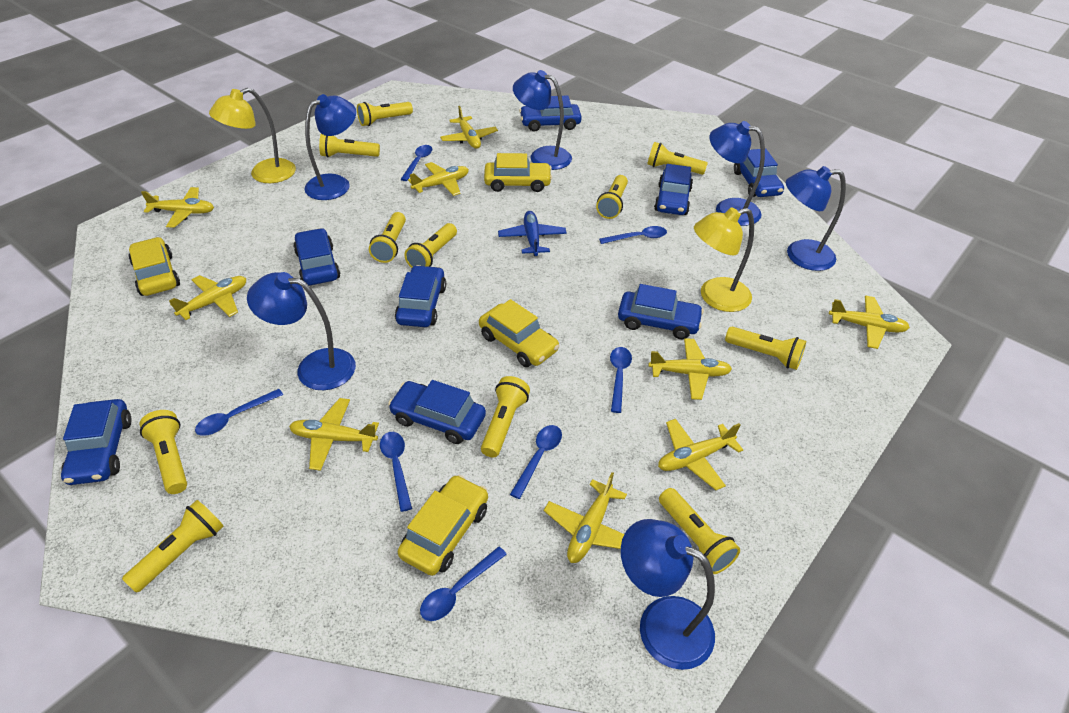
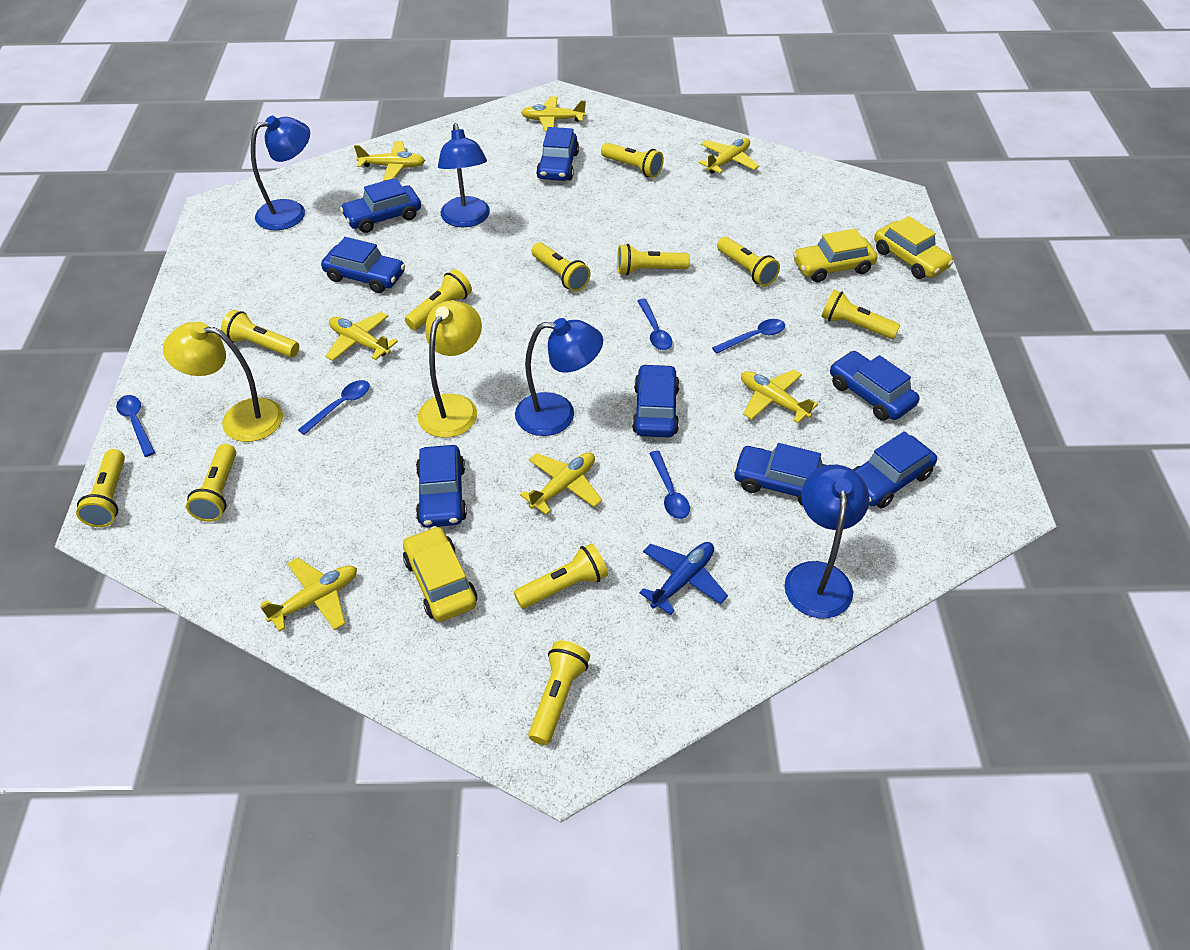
blue lamp: [247,272,356,390] [304,94,356,200] [513,70,572,170] [621,519,715,670] [709,121,765,226] [786,166,846,271] = 6 -> [251,116,310,231] [438,123,490,227] [515,318,603,436] [784,465,870,618] = 4
blue spoon: [195,389,283,436] [380,432,412,512] [401,145,432,181] [420,546,507,621] [510,425,562,499] [599,226,667,244] [610,347,632,413] = 7 -> [116,395,155,457] [298,380,370,435] [638,299,672,350] [649,451,690,519] [712,319,785,354] = 5
yellow car: [129,237,180,296] [398,475,488,576] [479,299,560,367] [484,153,552,192] = 4 -> [403,526,477,622] [793,229,877,282] [874,216,954,279] = 3
yellow plane: [141,187,214,228] [169,275,246,320] [289,398,379,471] [408,162,469,196] [440,106,498,149] [544,472,627,563] [648,338,732,400] [658,419,743,490] [829,296,910,349] = 9 -> [260,558,357,632] [325,312,398,361] [354,141,425,181] [520,452,602,515] [521,96,586,133] [699,138,759,174] [741,369,818,423] = 7

